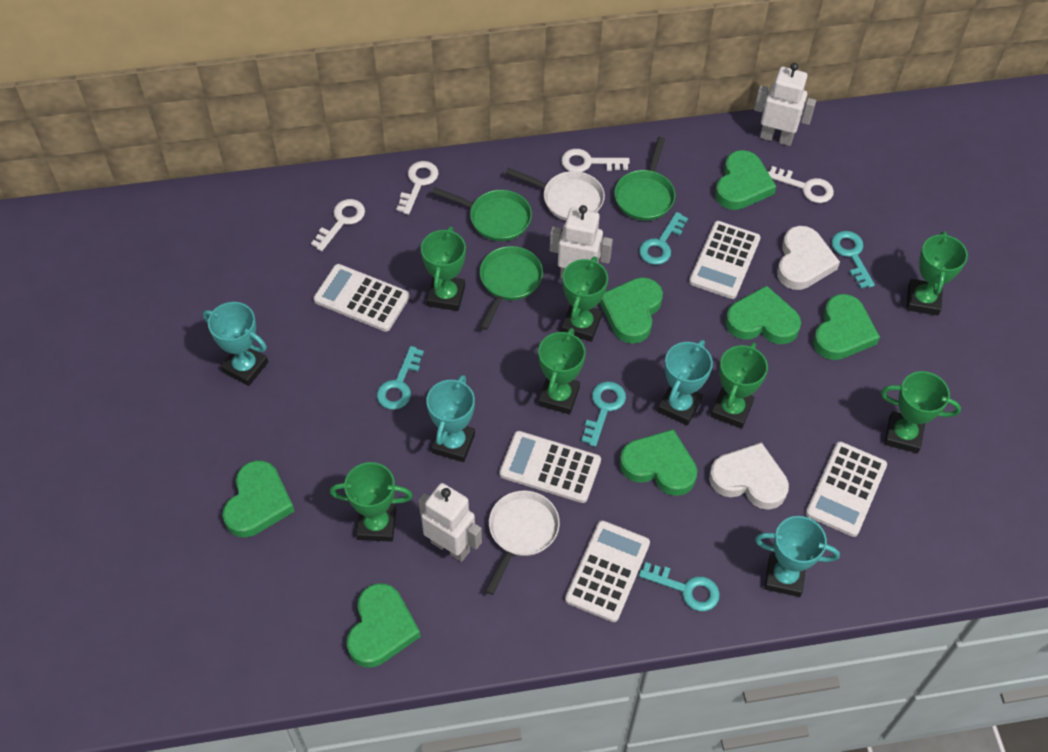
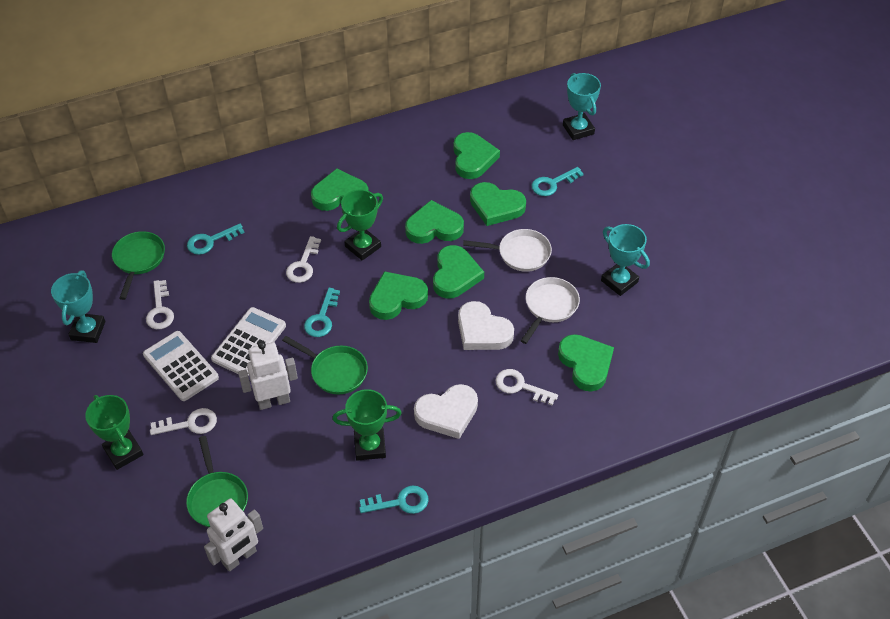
green trophy: [330,462,413,542] [421,227,466,311] [538,328,586,414] [561,256,608,342] [711,342,768,429] [881,371,961,453] [906,231,968,316] = 7 -> [85,395,144,470] [333,389,402,461] [337,189,383,261] = 3
turquoise key: [377,346,424,410] [582,381,626,447] [639,212,688,265] [639,562,720,611] [831,231,875,288] = 5 -> [187,224,244,255] [304,288,340,337] [359,485,429,514] [531,167,584,196] = 4
turquoise trophy: [203,302,268,386] [426,375,475,462] [657,340,713,425] [755,516,840,597] = 4 -> [51,270,105,343] [563,73,601,140] [601,224,650,296] = 3
white calculator: [313,264,410,332] [499,431,601,503] [565,520,650,622] [689,221,761,299] [806,442,887,537] = 5 -> [143,331,219,401] [211,307,286,376] = 2
white robot: [418,483,482,562] [550,205,613,278] [754,63,816,146] = 3 -> [204,499,263,572] [238,342,298,410] = 2

